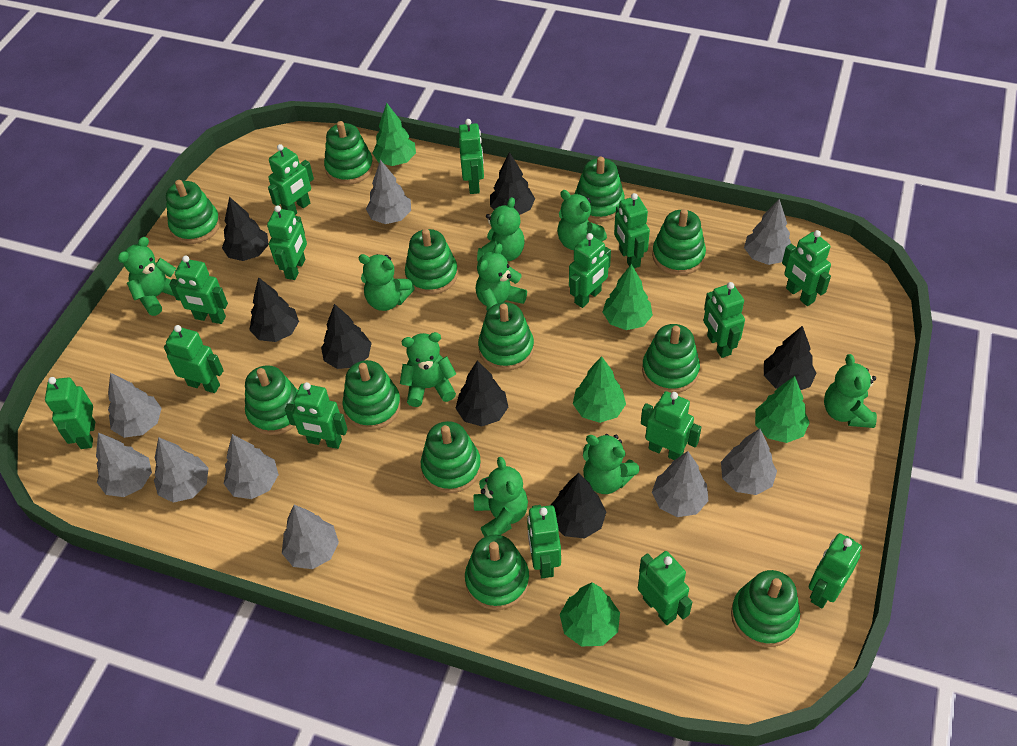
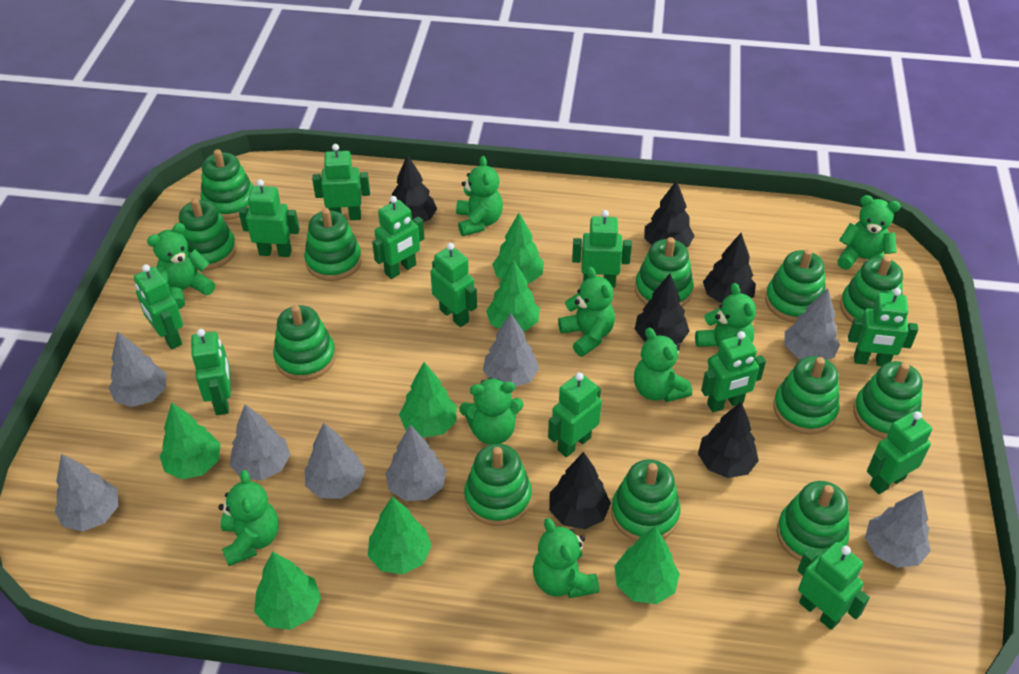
black tree: [222,197,269,261] [250,277,299,342] [321,304,372,369] [455,360,508,426] [490,152,535,215] [551,473,606,539] [764,326,817,390] = 7 -> [389,155,437,222] [549,452,611,529] [635,274,689,344] [644,180,694,248] [698,402,759,478] [703,233,756,304] = 6
green robot: [45,377,95,449] [164,325,224,393] [169,255,228,324] [267,205,307,280] [268,144,314,215] [285,382,347,449] [459,119,484,194] [527,505,561,578] [569,233,611,308] [614,193,650,268] [638,551,692,625] [641,391,701,460] [703,282,745,358] [782,230,831,306] [809,533,862,608] = 15 -> [134,264,183,350] [191,329,231,415] [239,179,300,257] [312,144,370,220] [372,196,425,279] [431,243,477,327] [548,372,602,457] [572,210,632,288] [701,331,766,412] [797,542,870,630] [848,288,918,366] [867,411,932,494] = 12
green tree: [373,103,416,166] [560,582,620,646] [573,356,626,423] [603,264,653,330] [755,376,810,443] = 5 -> [160,403,221,479] [254,551,321,630] [368,497,432,574] [399,362,457,438] [486,259,540,332] [492,213,544,284] [614,526,680,604] = 7
grey tree: [96,433,152,497] [108,373,162,438] [154,437,209,503] [224,434,279,499] [282,505,339,569] [366,160,411,224] [652,451,708,517] [721,429,777,495] [744,199,791,265] = 9 -> [55,454,118,531] [109,331,166,407] [230,404,290,481] [305,423,365,499] [385,425,446,501] [483,313,539,387] [785,289,840,360] [865,490,931,567] = 8

